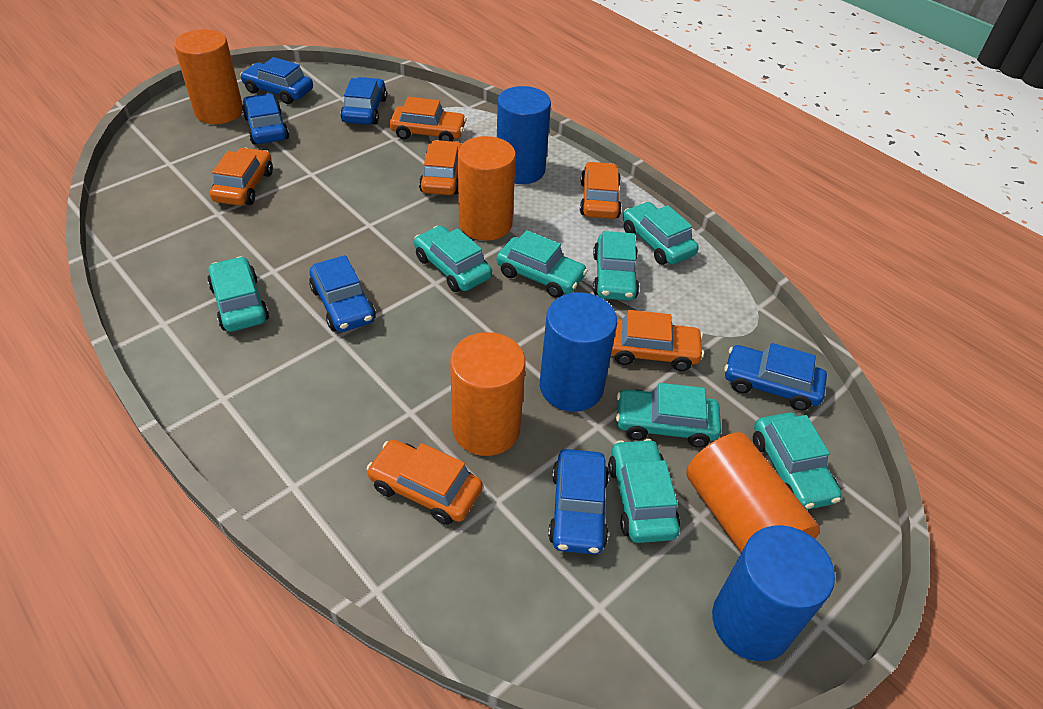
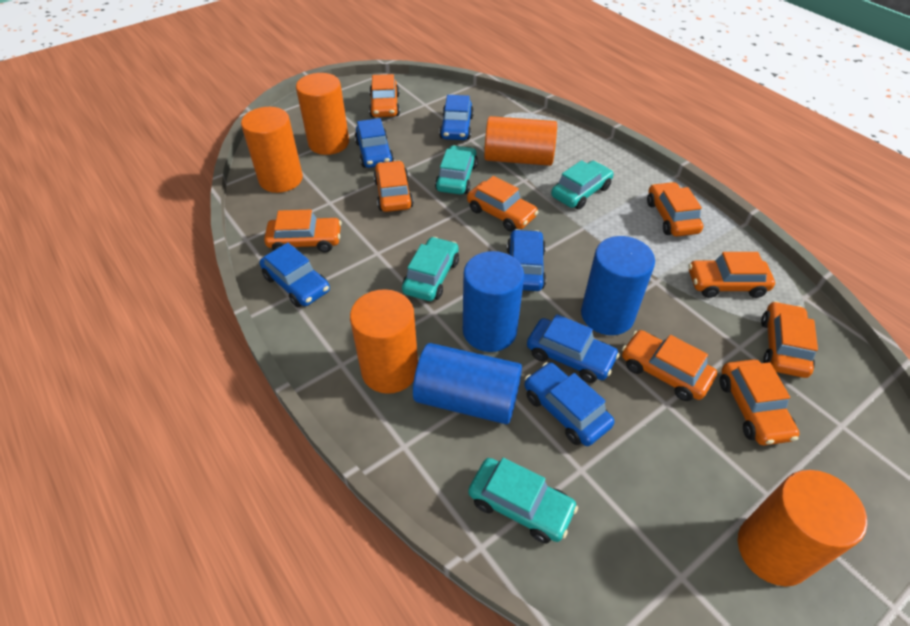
orange car: [210,148,273,206] [366,440,483,525] [390,97,467,141] [419,140,462,195] [580,162,622,219] [611,310,704,371] = 6 -> [264,209,342,253] [369,74,400,117] [373,161,414,212] [467,176,538,232] [622,330,717,401] [647,182,703,237] [689,252,775,298] [720,359,800,445] [761,301,818,378] = 9
orange cylinder: [174,29,243,124] [450,332,525,456] [458,136,516,241] [686,432,820,553] = 4 -> [241,107,303,193] [296,73,349,155] [350,289,418,394] [484,116,557,166] [738,470,867,586] = 5
turquoise car: [207,256,269,332] [414,226,492,292] [496,230,588,298] [593,231,639,301] [608,439,680,543] [616,383,721,448] [623,202,699,265] [753,413,842,510] = 8 -> [402,237,459,301] [435,145,478,194] [468,458,578,543] [551,160,614,210] = 4

